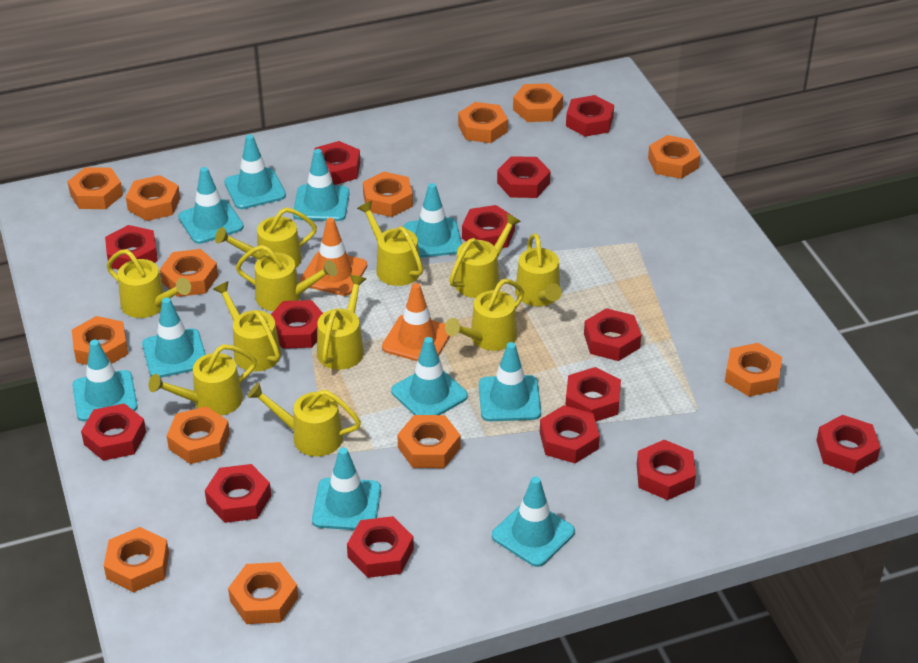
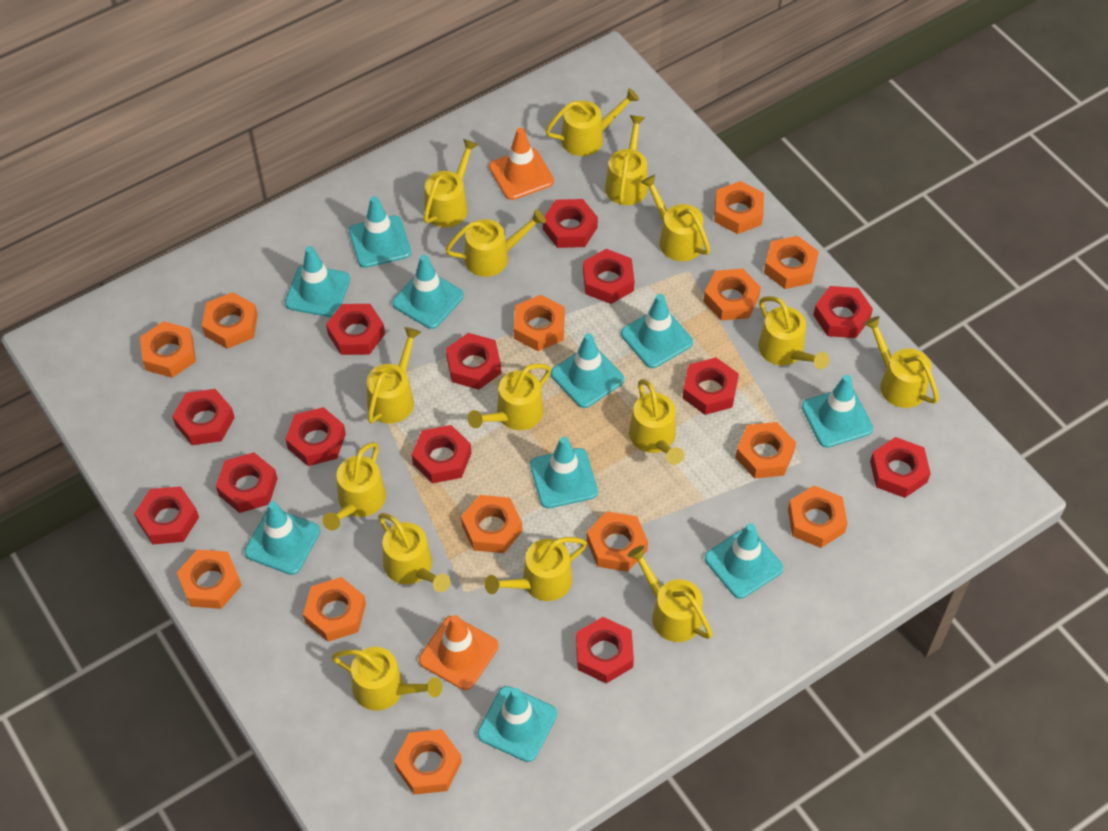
red nut: [81,403,146,461] [105,225,158,270] [205,464,271,523] [271,300,323,349] [311,141,360,185] [347,516,414,578] [462,205,515,248] [497,156,551,198] [540,405,600,463] [565,367,621,421] [566,95,614,137] [584,308,641,361] [637,440,696,500] [816,415,881,474] = 14 -> [134,486,199,544] [172,389,235,445] [216,452,278,513] [286,407,346,466] [326,304,385,355] [412,425,471,483] [446,333,501,390] [543,199,598,248] [576,617,634,684] [583,249,634,304] [683,357,739,415] [813,286,873,338] [870,437,931,498] = 13
yellow watering can: [107,249,191,318] [148,344,257,416] [213,281,281,372] [215,207,317,268] [236,245,337,311] [247,382,361,457] [317,275,366,370] [357,201,423,286] [445,279,524,351] [449,213,521,298] [515,233,562,306] = 11 -> [322,442,386,530] [332,647,442,711] [367,327,421,424] [378,513,451,592] [424,139,479,228] [445,209,546,277] [468,364,551,430] [484,537,587,601] [546,88,639,156] [605,115,648,205] [627,545,713,642] [629,379,684,465] [640,175,711,261] [758,296,829,369] [864,316,939,408] = 15

